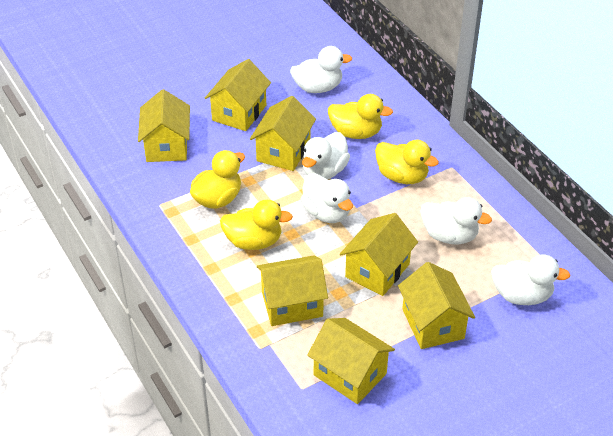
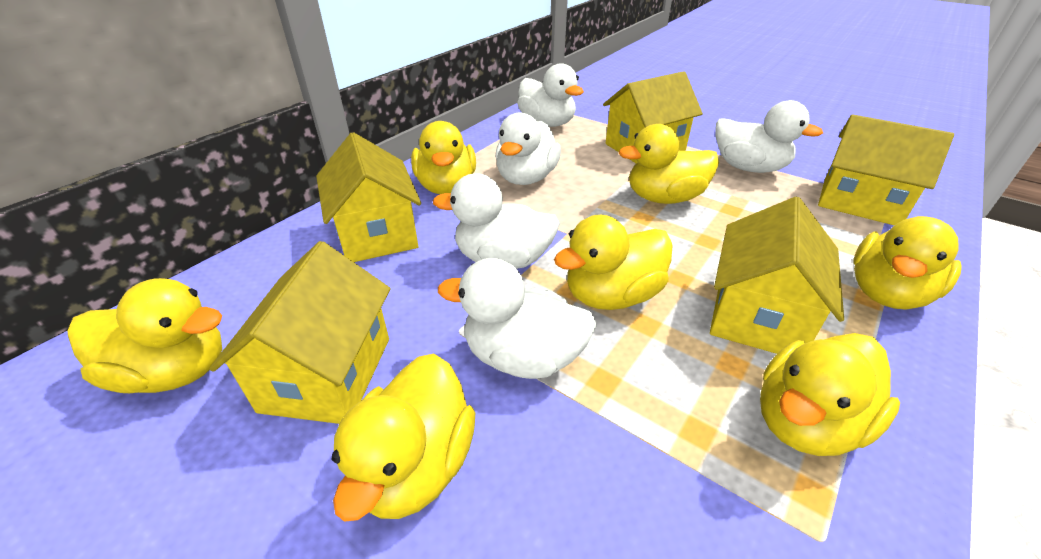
yellow duck: [190,150,245,209] [220,200,293,250] [328,94,393,139] [375,140,439,184] = 4 -> [67,278,222,393] [331,354,475,522] [411,121,476,194] [554,215,672,310] [619,124,719,204] [760,333,900,456] [854,216,962,310] = 7
yellow house: [138,89,190,162] [205,59,271,131] [250,96,316,171] [257,255,328,326] [307,318,395,404] [340,213,418,296] [398,262,475,349] = 7 -> [210,241,391,424] [316,132,421,262] [603,71,703,163] [710,197,844,354] [818,114,954,225] = 5

